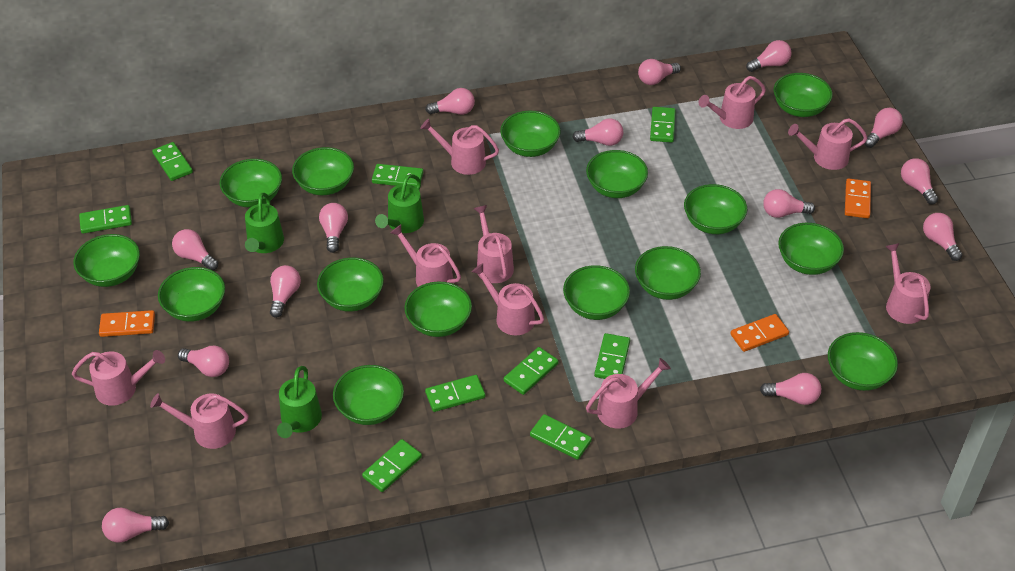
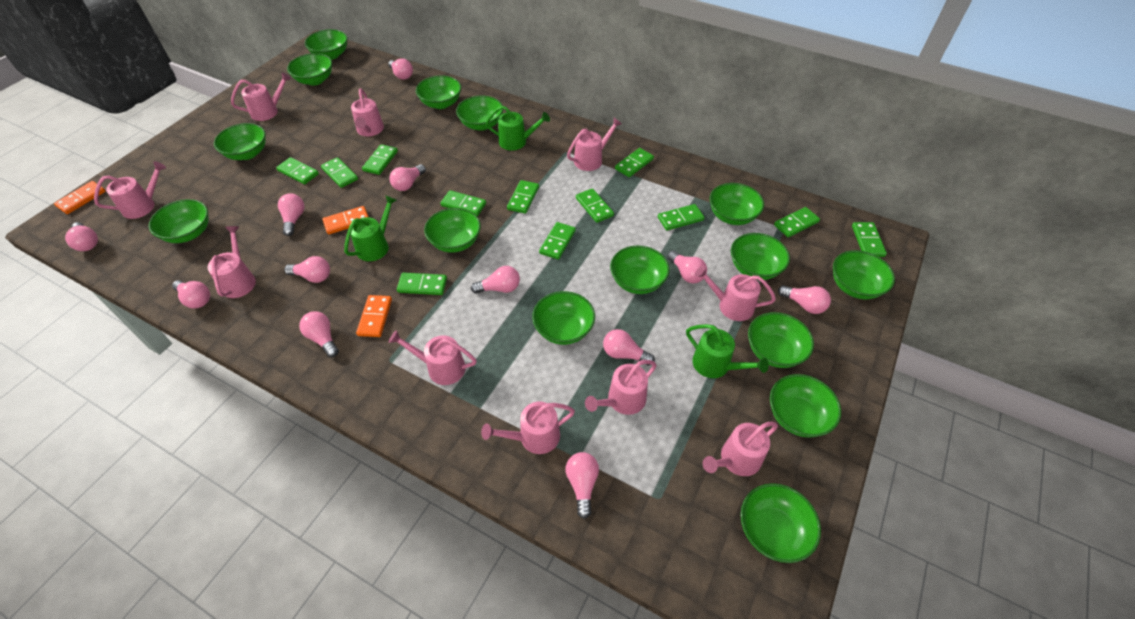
green domino: [79,205,132,234] [152,142,193,181] [362,439,422,492] [372,164,423,187] [425,375,485,412] [504,347,559,395] [530,414,592,460] [594,333,630,379] [650,107,676,143] = 9 -> [276,157,319,184] [321,157,358,188] [362,144,398,175] [397,272,447,295] [440,190,486,216] [507,180,539,214] [539,222,576,260] [576,188,614,223] [615,148,654,177] [658,204,705,231] [774,207,820,237] [852,222,887,257] = 12
pink light bulb: [102,508,169,543] [172,229,218,270] [178,346,229,377] [270,265,301,318] [319,203,348,253] [426,88,475,115] [572,118,623,146] [638,59,681,85] [746,40,792,72] [760,373,821,405] [763,189,815,218] [864,108,903,148] [901,158,938,205] [923,213,963,261] = 14 -> [65,222,98,251] [172,280,210,308] [278,193,304,236] [284,256,330,283] [299,311,339,357] [388,58,413,80] [389,164,426,191] [471,266,520,294] [566,452,599,519] [603,329,655,366] [667,251,707,283] [778,285,831,314] = 12

